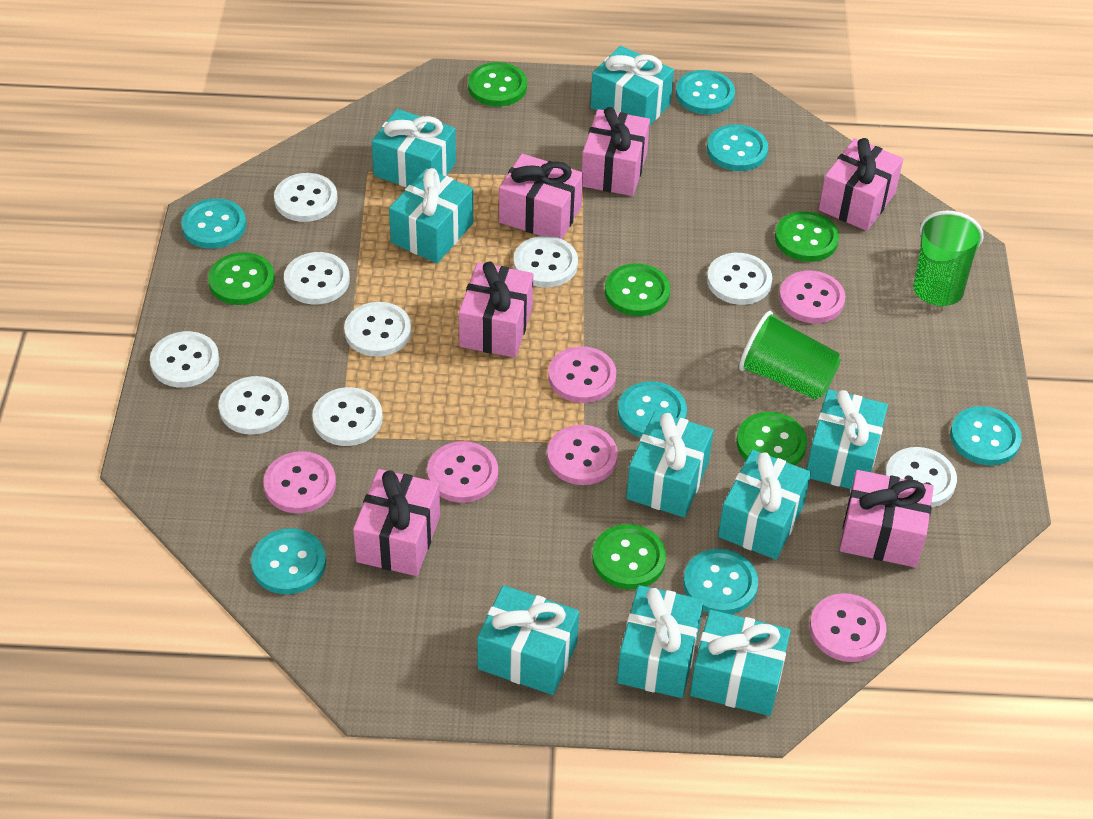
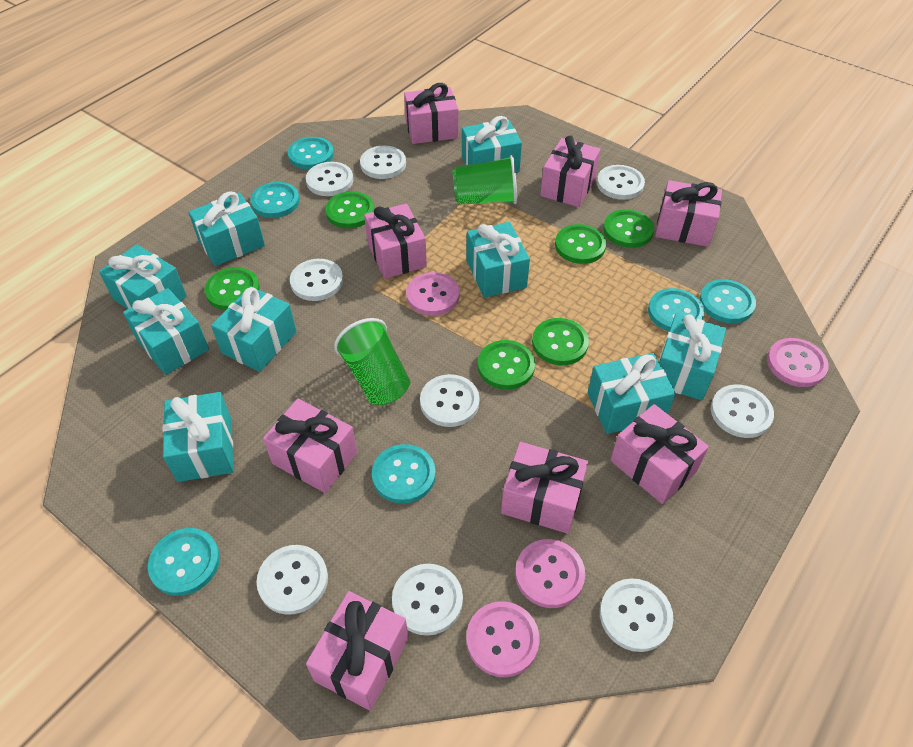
pink button: [263,451,336,513] [427,441,498,503] [547,425,618,485] [548,346,616,403] [779,271,845,323] [810,593,887,662] = 6 -> [406,272,460,316] [466,601,540,677] [515,539,585,608] [767,338,829,387] = 4
pink gift: [353,469,440,576] [459,261,533,358] [499,154,583,239] [582,107,650,196] [819,138,903,231] [839,470,934,568] = 6 -> [263,399,357,493] [306,591,409,711] [364,203,427,279] [404,83,458,144] [501,442,588,534] [540,135,601,207] [610,404,709,504] [655,180,722,247] = 8
turquoise button: [181,198,246,249] [251,528,326,594] [618,381,687,438] [676,70,735,114] [683,549,758,615] [707,125,768,171] [950,406,1022,465] = 7 -> [148,528,220,596] [250,182,300,218] [288,137,334,170] [372,444,436,504] [648,288,704,331] [700,279,756,323] = 6

